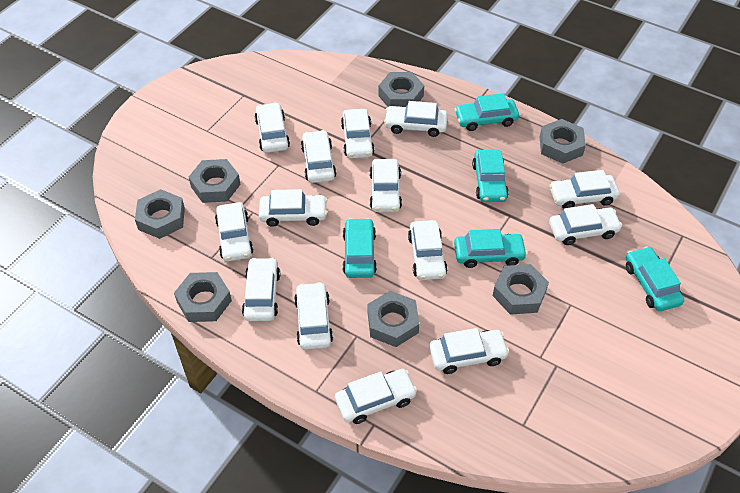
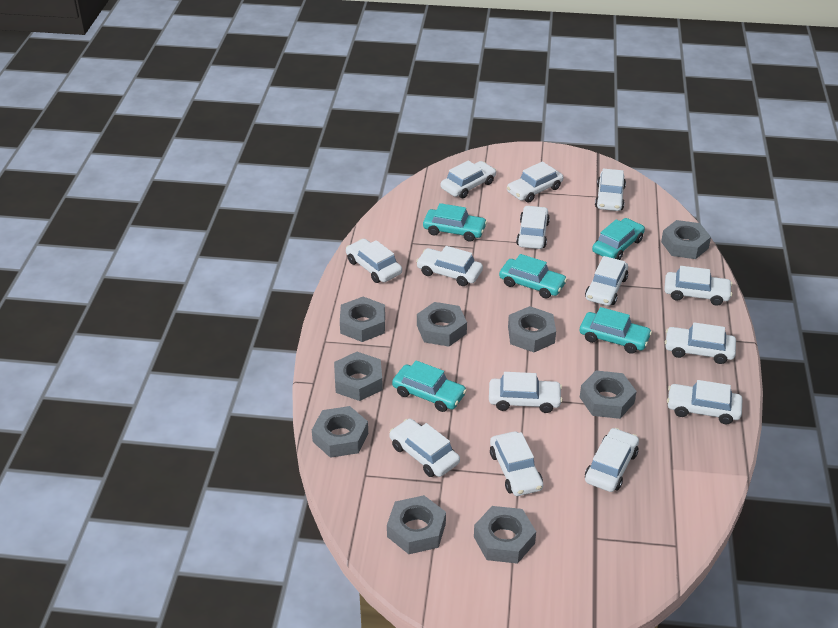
grey nut: [135,189,185,239] [174,272,232,322] [189,159,241,203] [368,291,419,347] [378,72,424,107] [493,264,549,315] [540,119,586,164] = 7 -> [312,406,368,458] [334,352,383,401] [340,296,385,342] [387,495,446,554] [417,302,467,346] [474,506,536,564] [508,306,556,352] [580,371,637,419] [661,220,711,259] = 9

